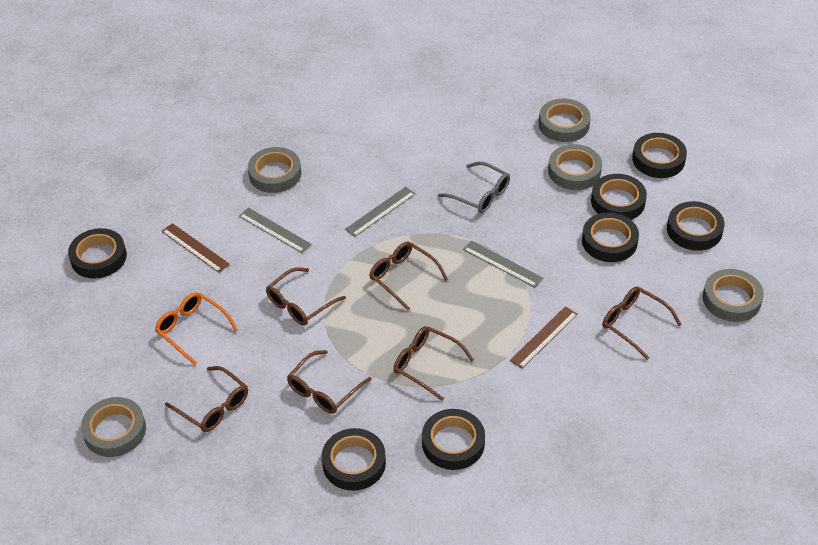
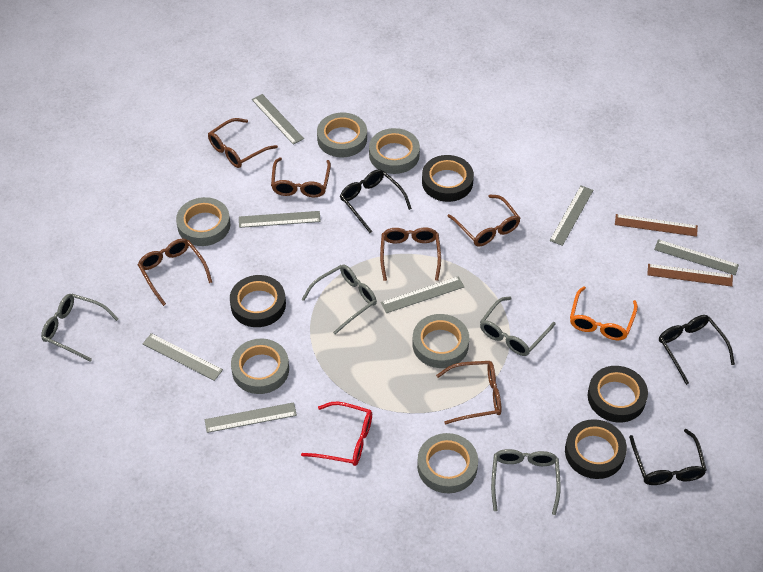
black glasses: none = 0 -> [340,169,412,233] [629,429,707,485] [659,315,735,385] = 3
black tape: [68,228,127,279] [322,428,386,491] [422,409,485,470] [582,212,639,262] [591,174,647,220] [632,133,687,178] [667,201,725,251] = 7 -> [230,275,286,327] [422,155,474,202] [565,419,627,479] [588,366,648,423] = 4
grey glasses: [438,162,510,213] = 1 -> [41,294,119,362] [301,265,377,334] [480,296,556,356] [491,449,561,515] = 4
grey ruler: [239,208,312,253] [345,187,415,237] [463,240,543,287] = 3 -> [142,333,223,381] [205,402,297,433] [239,211,321,228] [252,94,304,145] [381,276,464,313] [550,186,593,246] [654,239,739,275] = 7
grey tape: [81,397,146,457] [248,147,301,193] [539,99,591,142] [548,144,602,190] [703,269,764,322] = 5 -> [176,197,230,246] [231,339,289,394] [317,113,367,157] [369,128,420,174] [412,314,469,368] [417,433,478,493] = 6
red glasses: none = 0 -> [301,402,372,466] = 1

